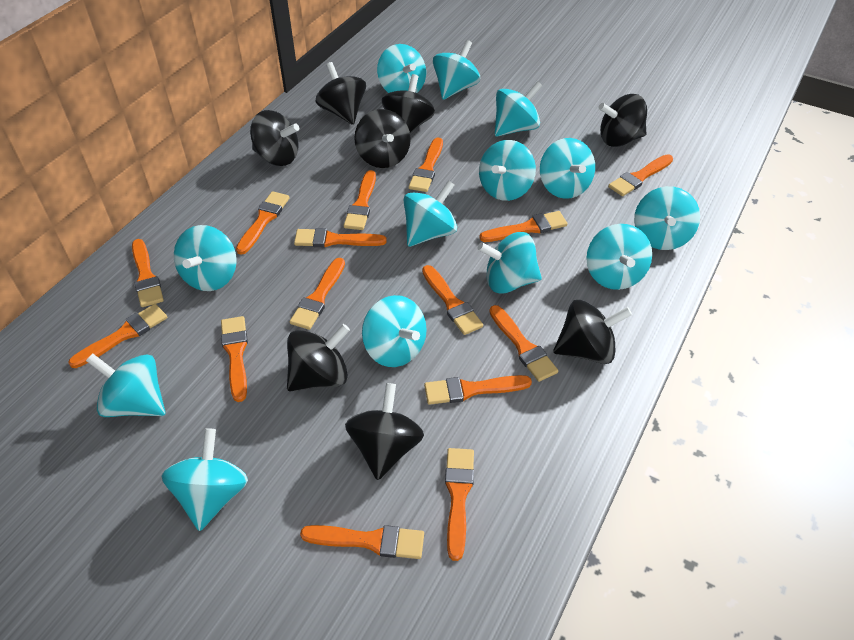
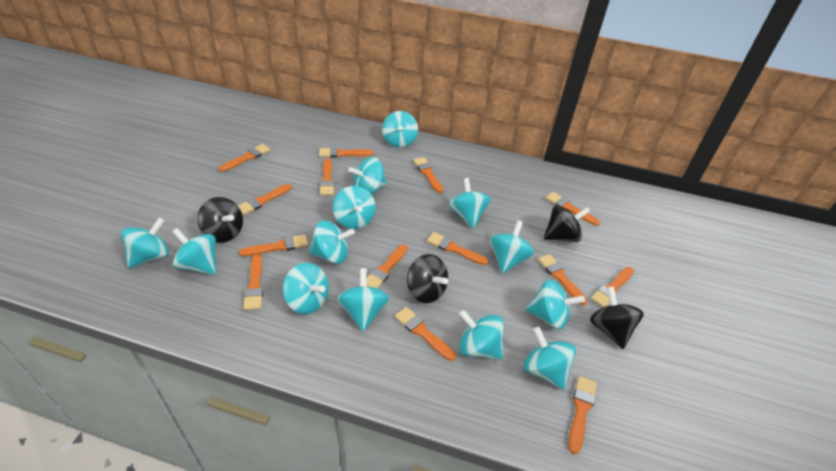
black spinning top: [250,110,299,166] [287,324,350,391] [316,62,366,125] [345,383,424,480] [354,109,411,168] [382,74,435,133] [553,300,632,364] [599,94,647,147] = 8 -> [197,197,243,242] [407,254,448,303] [544,205,590,242] [590,287,644,349] = 4
orange brush: [68,304,167,368] [132,239,164,307] [221,316,248,402] [236,191,290,255] [290,258,345,330] [294,228,387,247] [300,525,424,559] [344,170,376,230] [409,138,443,192] [422,265,483,335] [424,375,532,405] [445,448,474,561] [480,211,568,242] [489,305,558,382] [608,154,673,196] = 15 -> [219,144,271,172] [238,184,292,215] [239,234,308,256] [243,254,263,310] [319,147,374,158] [320,158,334,195] [367,244,408,289] [395,307,456,361] [413,157,443,193] [427,232,488,265] [538,254,587,305] [546,192,600,226] [568,376,597,454] [591,267,634,307] = 14

